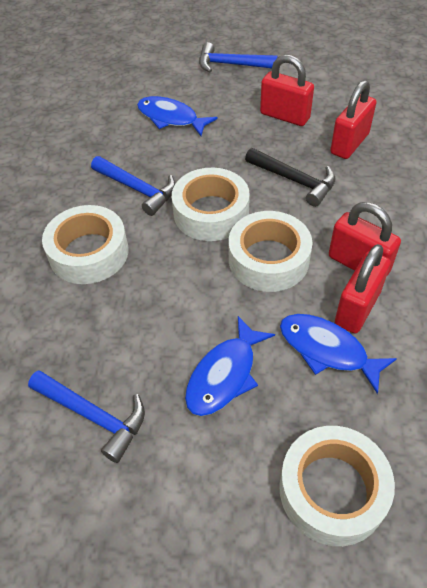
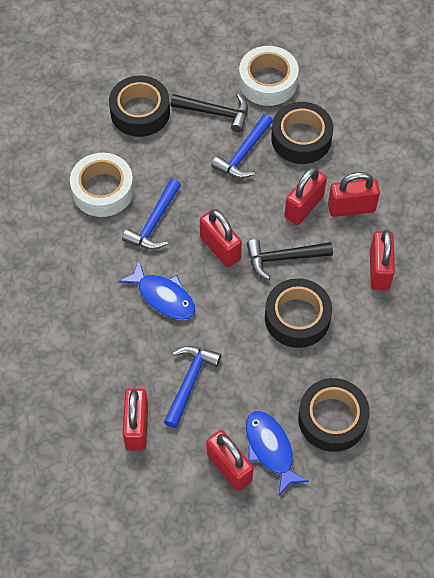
black hammer: [245,148,336,207] = 1 -> [171,94,248,132] [247,239,333,280] = 2
black tape: none = 0 -> [109,76,170,137] [265,278,332,348] [271,102,333,164] [298,378,370,452] = 4
blue fish: [137,96,218,136] [185,316,275,416] [280,314,397,394] = 3 -> [119,260,195,320] [246,411,309,495] = 2
red padlock: [260,55,314,126] [329,202,401,277] [330,80,377,159] [335,244,391,334] = 4 -> [123,388,148,451] [200,209,242,267] [207,430,254,491] [285,167,327,225] [328,172,380,217] [370,230,395,291] = 6
white tape: [42,205,128,284] [172,168,250,241] [229,211,313,292] [279,426,395,546] = 4 -> [70,153,134,217] [239,46,299,106] = 2

